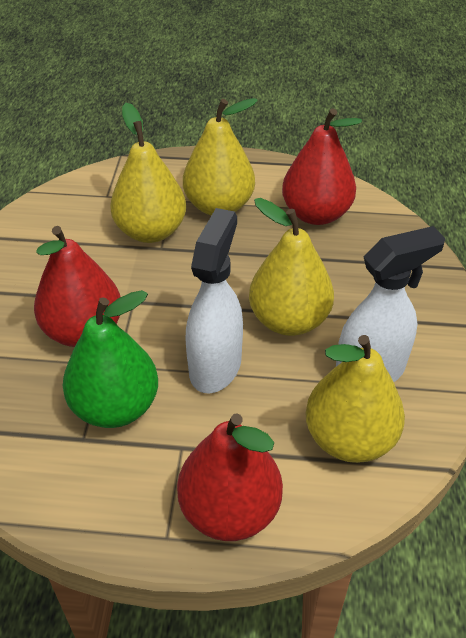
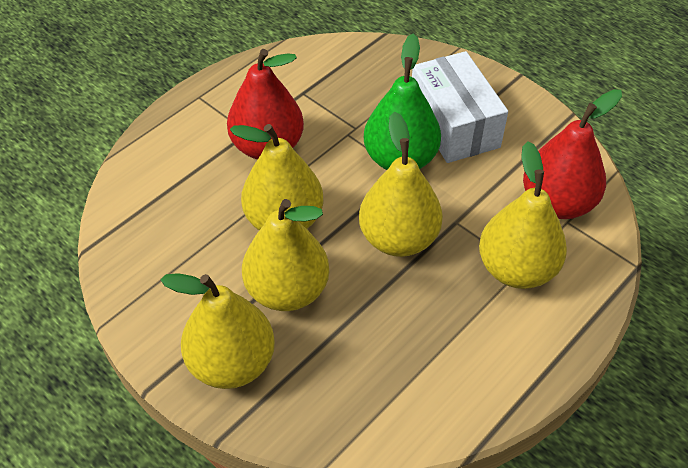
red pear: [34,226,120,347] [177,413,283,541] [282,108,362,225] = 3 -> [227,49,304,159] [523,89,622,219] = 2
white box: none = 0 -> [412,51,508,163] = 1
white spray bottle: [185,208,243,394] [336,226,445,382] = 2 -> none = 0
yellow pear: [110,103,186,243] [183,98,258,216] [249,198,334,336] [306,335,405,463] = 4 -> [160,273,275,389] [230,124,323,230] [242,199,329,311] [359,112,443,257] [479,141,567,289] = 5

